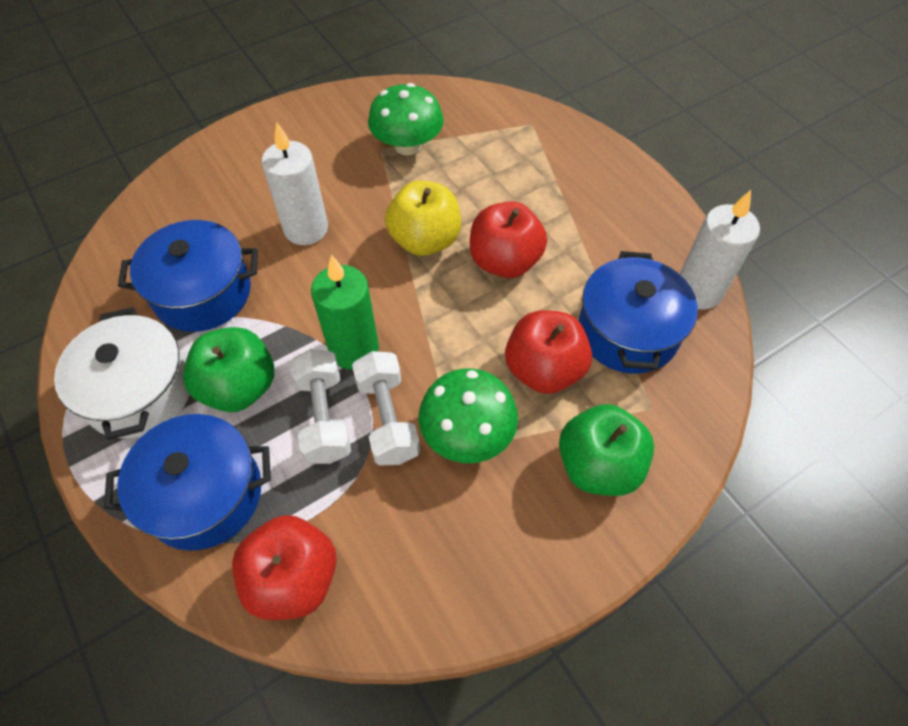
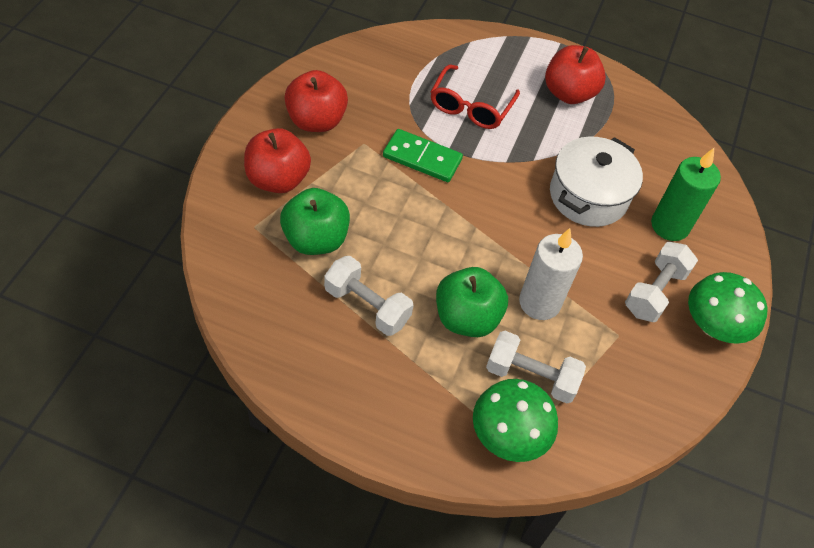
blue pot: [104,414,271,551] [118,220,258,332] [579,251,698,373] = 3 -> none = 0
green domino: none = 0 -> [383,129,463,182] = 1
red glasses: none = 0 -> [431,65,520,129] = 1
white candle: [262,122,328,245] [680,190,760,310] = 2 -> [519,228,583,320] = 1
white dumbbell: [290,349,351,464] [352,351,420,466] = 2 -> [324,256,414,336] [486,331,586,404] [625,242,698,322] = 3
yellow apple: [385,180,461,256] = 1 -> none = 0

